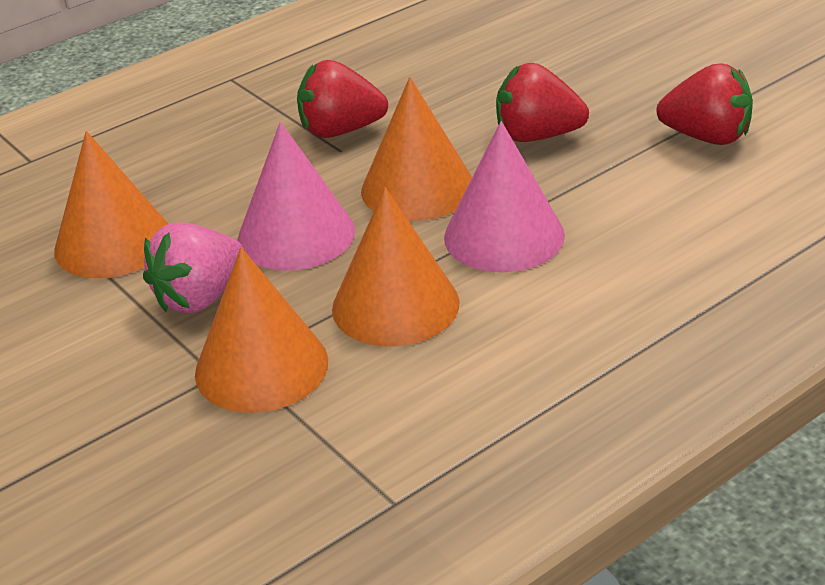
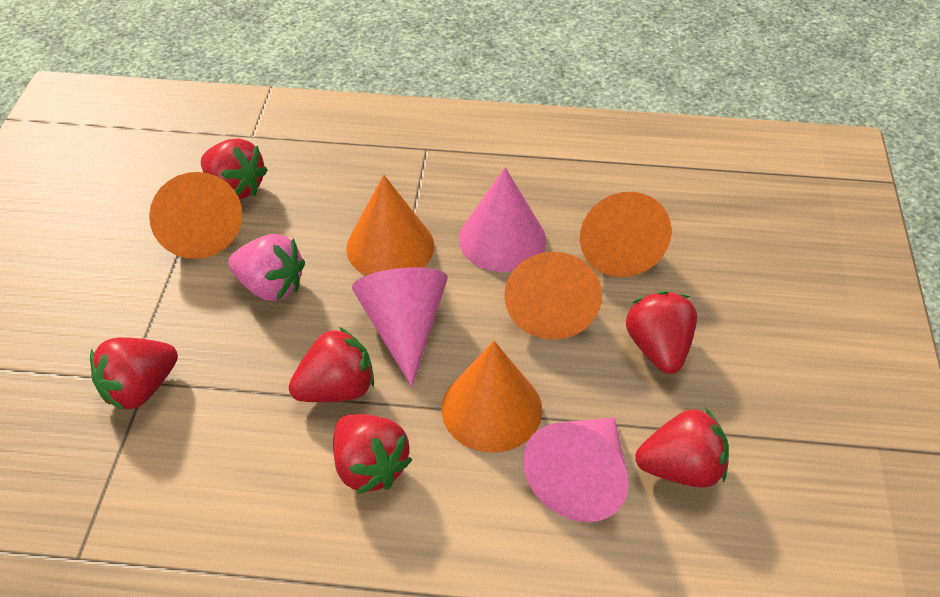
orange cone: [54,131,168,278] [195,247,328,413] [332,187,460,346] [361,77,472,221] = 4 -> [149,172,242,259] [346,175,434,276] [442,341,542,453] [504,252,602,340] [580,192,671,277] = 5
pink cone: [237,122,355,270] [444,121,565,272] = 2 -> [352,267,448,387] [459,167,546,272] [523,417,629,522] = 3
red strawberry: [297,60,388,138] [496,63,589,142] [656,63,753,145] = 3 -> [90,337,178,411] [201,138,268,199] [289,327,374,402] [333,414,412,494] [626,291,697,374] [635,409,729,488] = 6

